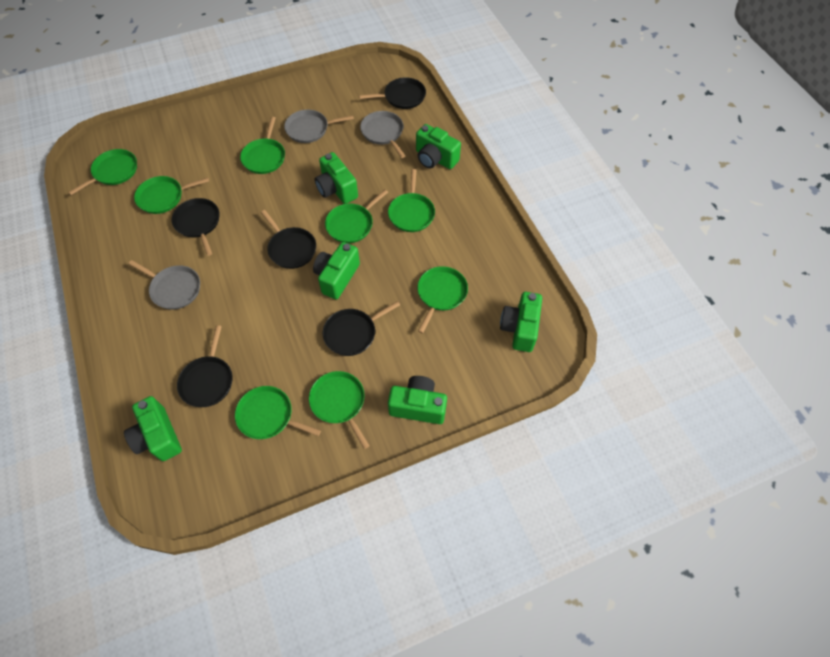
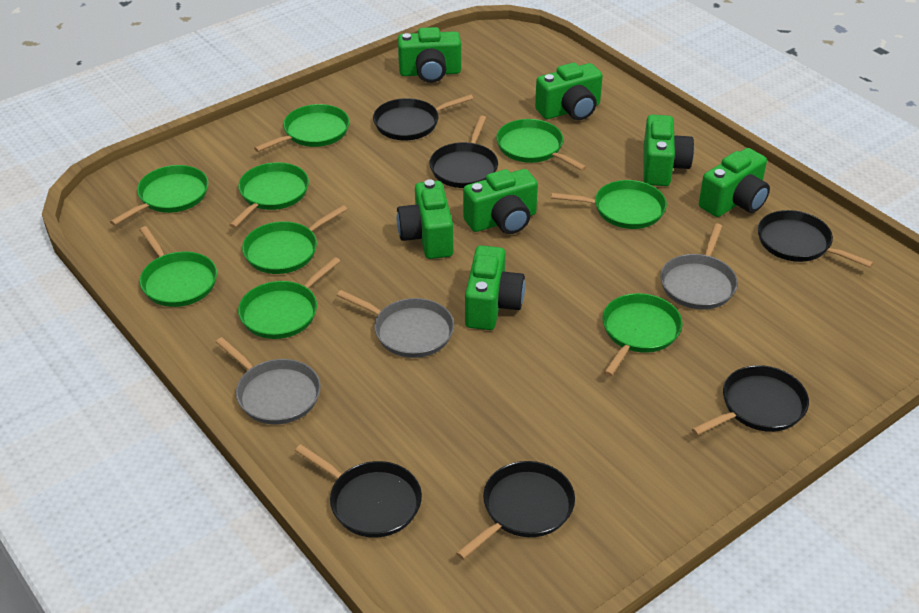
black pan: [172,198,220,256] [177,325,233,407] [261,210,316,269] [322,301,400,356] [359,77,426,109] = 5 -> [295,444,422,538] [373,94,474,140] [430,116,498,188] [456,461,575,560] [692,365,809,436] [758,210,874,268] = 6
green camera: [124,396,182,461] [313,242,360,299] [314,152,358,204] [388,376,447,424] [416,124,461,169] [500,292,542,352] = 6 -> [397,179,453,259] [398,27,461,83] [463,169,538,234] [465,245,525,330] [535,63,603,120] [644,115,694,186] [699,148,770,217] = 7
green pan: [68,149,137,195] [134,176,209,214] [235,386,321,439] [240,117,285,174] [309,371,370,449] [325,190,388,243] [388,169,435,232] [417,266,468,333] = 8 -> [110,165,208,226] [140,226,217,307] [229,162,309,228] [238,257,340,339] [242,205,347,274] [254,104,350,152] [496,119,587,171] [551,180,667,229] [602,293,682,376] = 9

